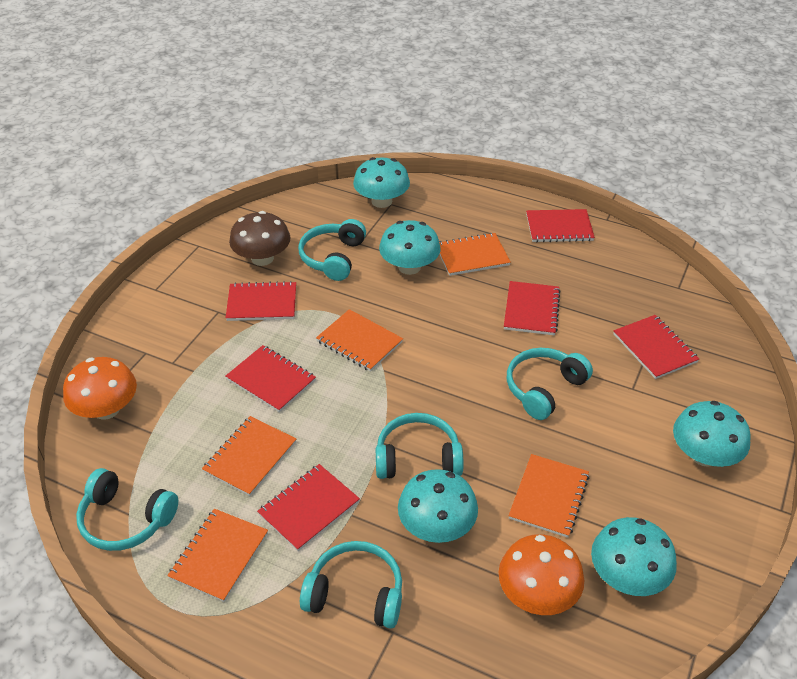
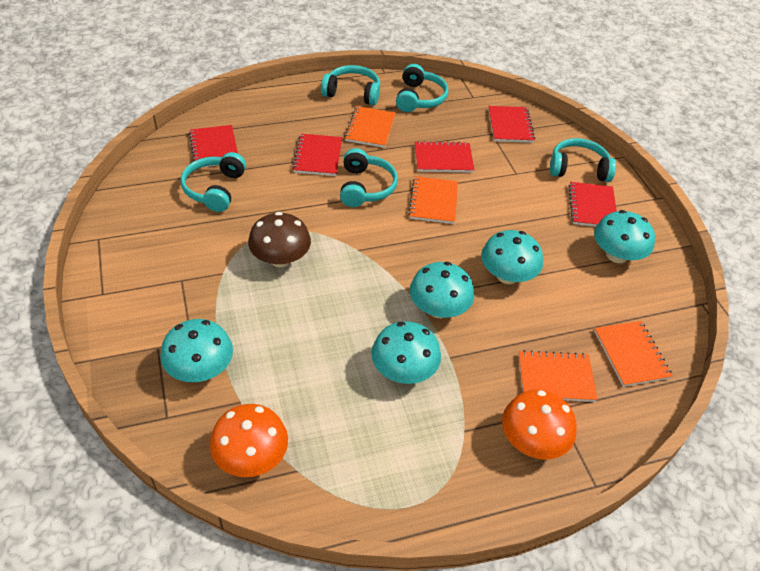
orange notebook: [167,509,268,602] [202,416,296,496] [316,309,403,372] [439,233,511,276] [508,454,589,538] = 5 -> [344,106,395,148] [408,176,458,224] [518,350,598,402] [594,321,673,387] = 4
red notebook: [226,281,296,321] [226,345,316,412] [257,464,360,551] [504,281,561,335] [526,209,595,242] [613,315,699,379] = 6 -> [189,125,238,167] [292,134,342,176] [415,141,474,173] [488,106,535,143] [569,182,617,227] = 5

